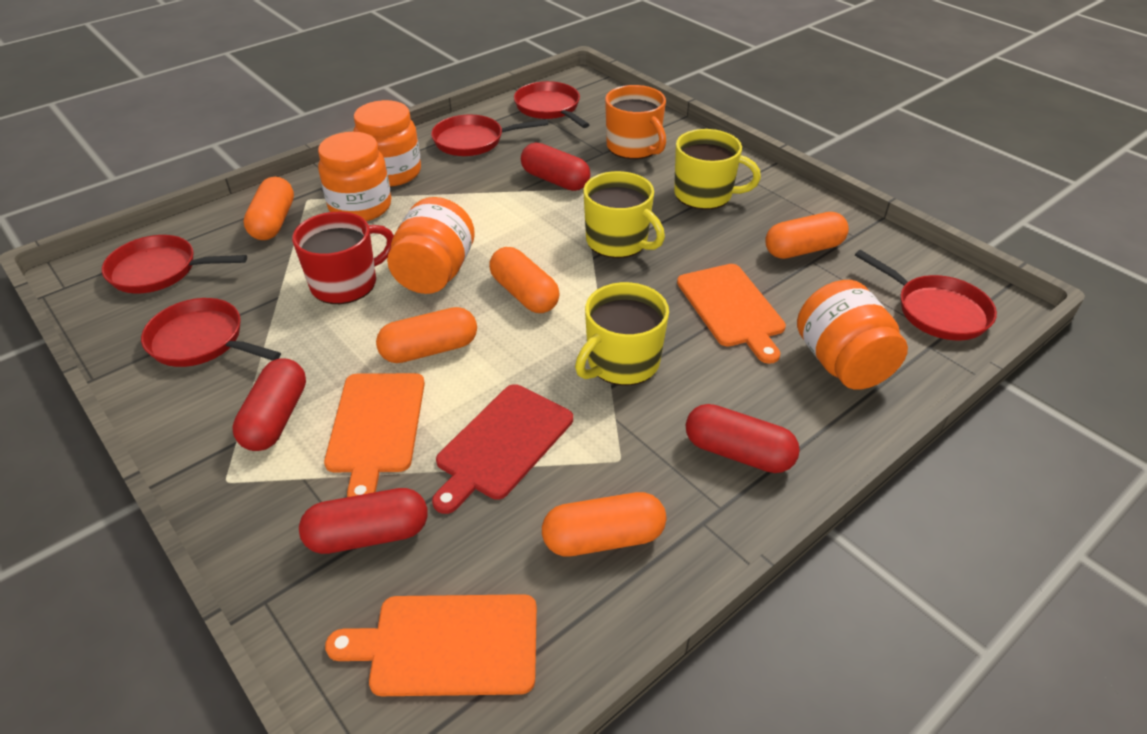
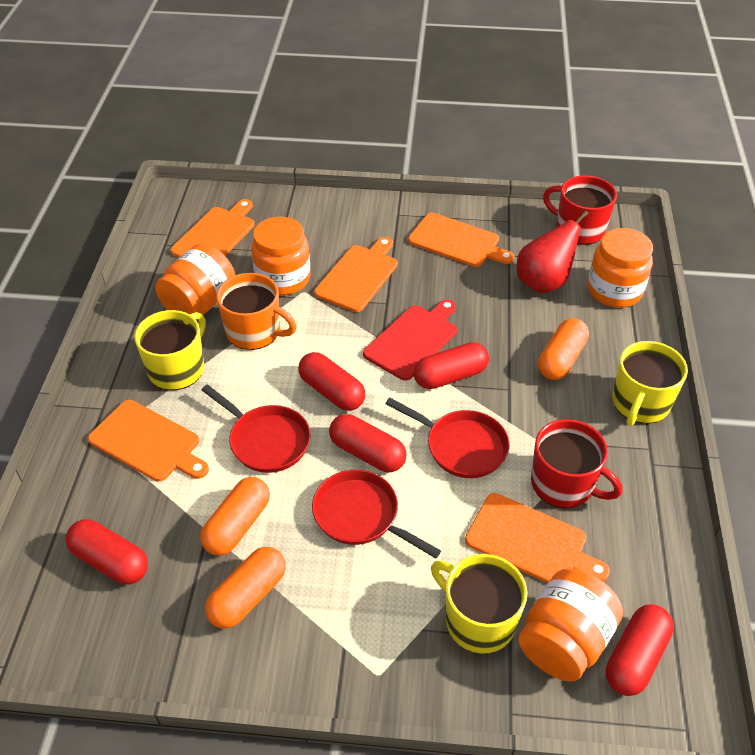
orange capsule: [244,177,294,240] [376,307,477,363] [489,247,560,313] [542,492,666,557] [765,212,849,259] = 5 -> [200,477,270,556] [205,547,286,629] [538,318,589,380] = 3
orange cutting board: [324,373,425,497] [325,594,537,696] [677,264,786,364] = 3 -> [88,400,209,482] [171,199,255,257] [314,237,398,312] [408,213,515,267] [465,493,610,583] = 5
red capsule: [232,358,306,451] [299,488,428,554] [521,143,591,191] [686,404,800,473] = 4 -> [66,519,148,585] [298,352,365,411] [329,414,407,472] [414,342,489,389] [606,604,674,696] = 5
red mug: [292,212,394,304] = 1 -> [531,419,623,508] [543,175,617,245] = 2
red pan: [102,235,247,294] [141,298,281,367] [431,115,548,156] [514,81,589,128] [855,250,997,341] = 5 -> [202,384,311,473] [312,470,441,558] [385,398,509,478] = 3
red pear: none = 0 -> [517,210,588,293] = 1

